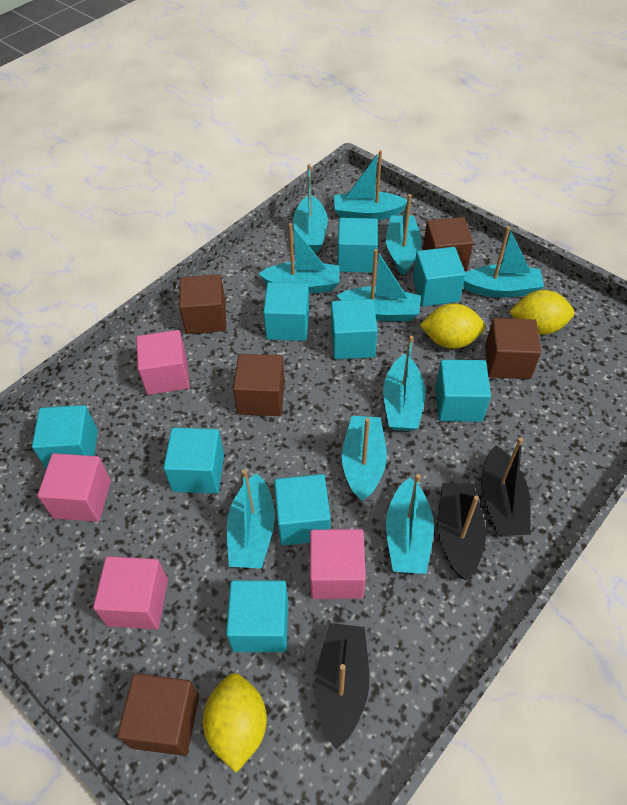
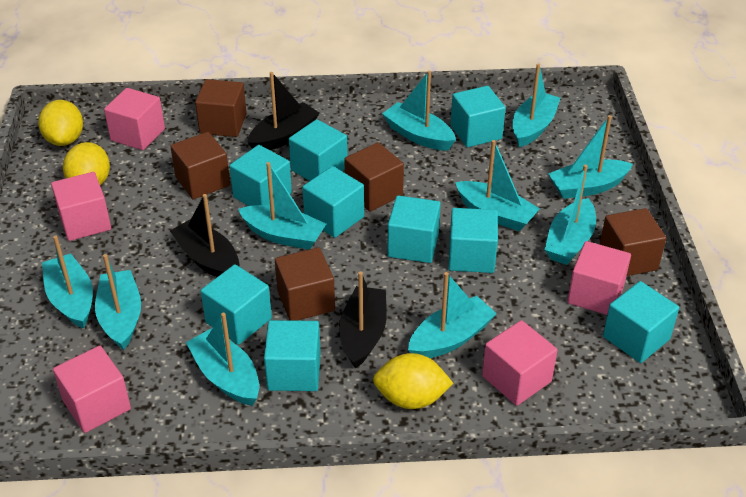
pink cube: [38,453,111,522] [93,556,168,629] [136,330,190,395] [310,529,366,599] = 4 -> [51,172,111,241] [53,346,131,433] [104,88,165,150] [482,320,557,406] [567,241,631,315] = 5

